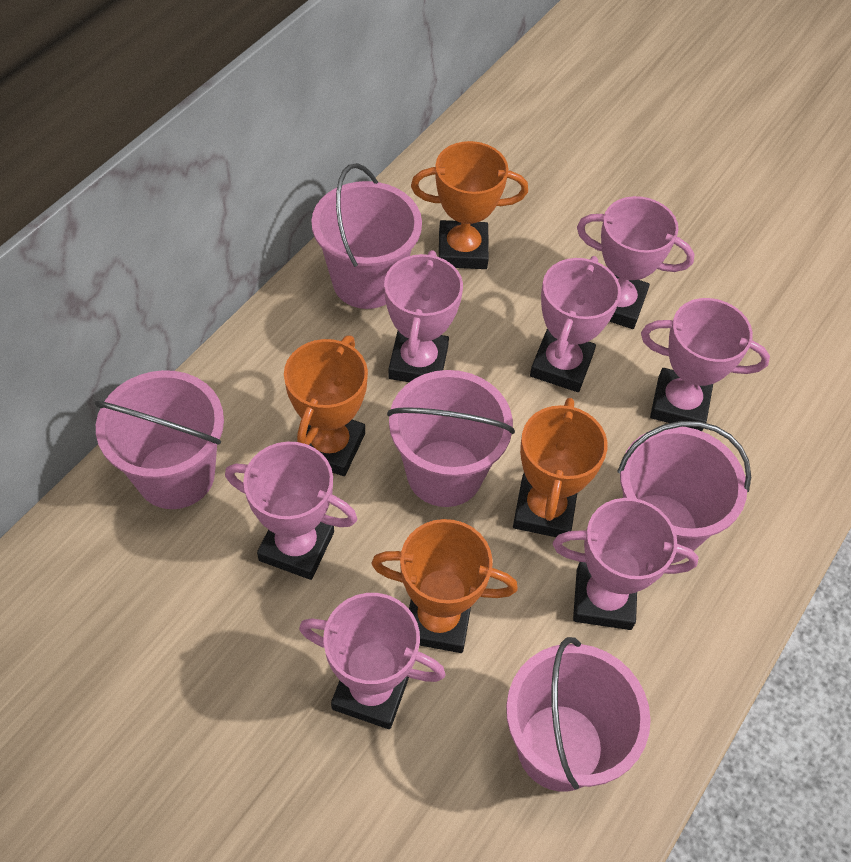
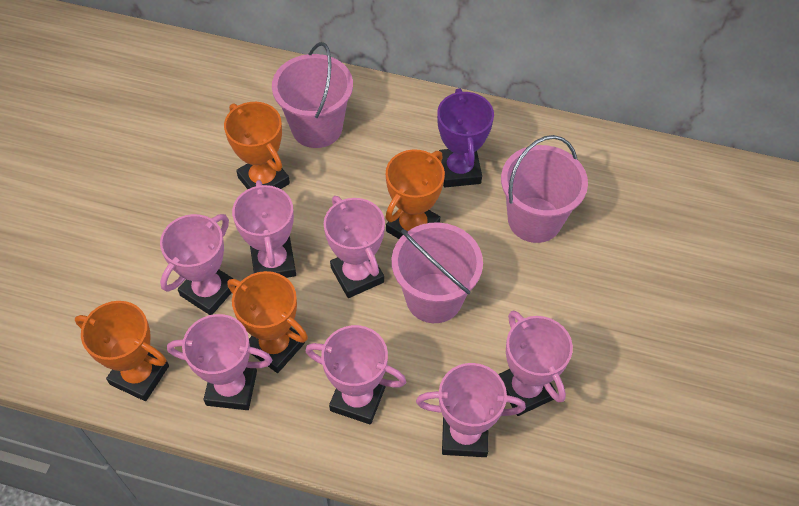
pink bucket: [95,370,224,509] [311,163,422,309] [387,370,515,507] [506,637,651,792] [617,421,751,564] = 5 -> [272,42,353,148] [392,223,483,323] [501,135,588,243] = 3
purple trophy: none = 0 -> [437,88,494,187] = 1

